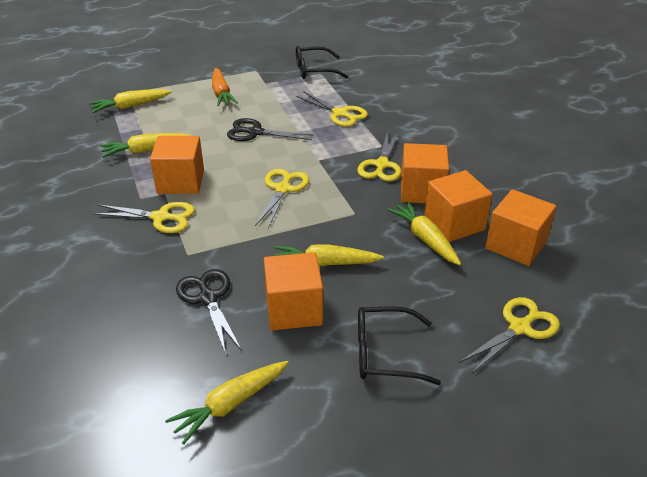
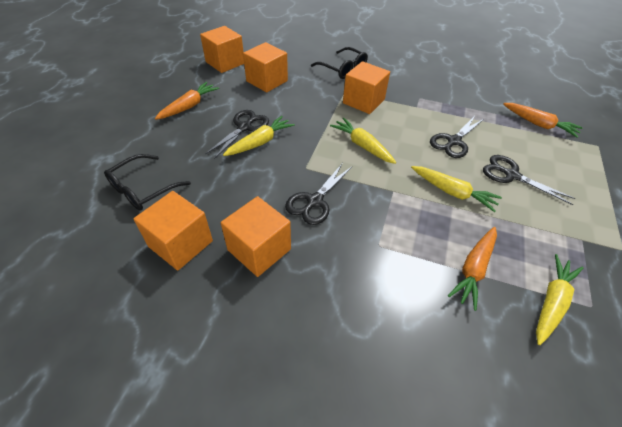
black scissors: [176,269,241,352] [227,118,314,141] = 2 -> [205,110,269,159] [285,163,352,225] [430,116,484,158] [483,155,576,205] = 4
orange carrot: [212,68,238,106] = 1 -> [155,82,219,120] [448,227,497,311] [503,103,583,138] = 3
yellow carrot: [89,89,172,113] [100,133,191,158] [165,361,289,444] [274,245,384,266] [387,201,461,265] = 5 -> [223,116,295,156] [330,118,396,164] [411,166,502,212] [536,254,584,345] = 4
yellow scissors: [93,202,195,233] [255,169,309,228] [296,91,368,127] [357,131,401,182] [459,297,560,373] = 5 -> none = 0

